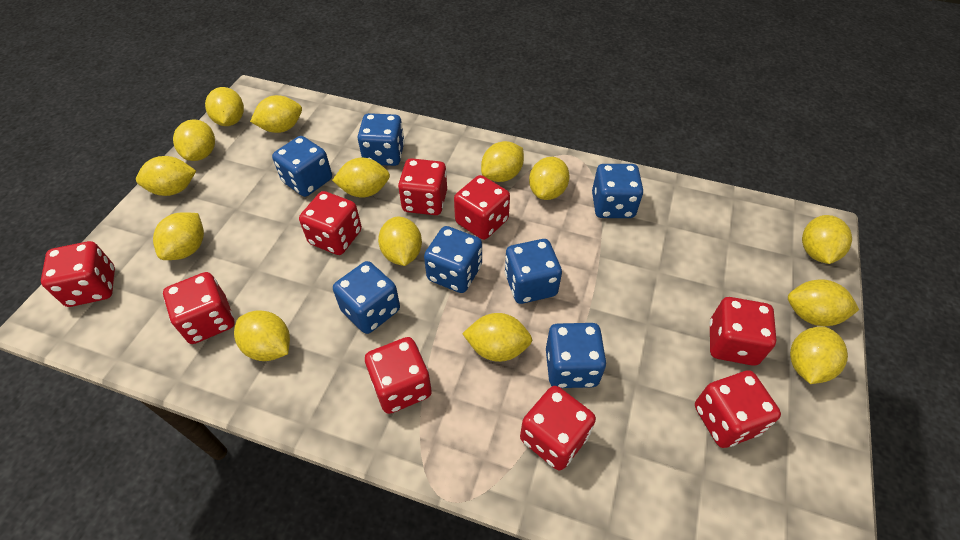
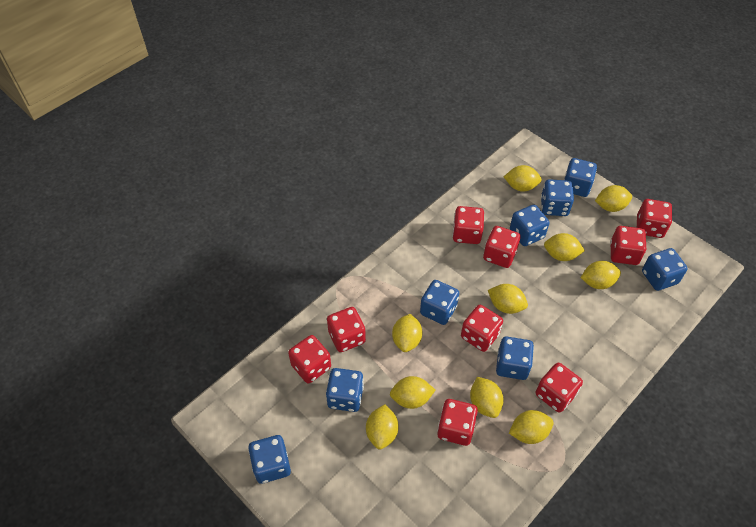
blue dice: [272,136,332,197] [333,261,400,334] [358,113,405,166] [424,226,482,293] [505,239,562,304] [546,323,606,388] [592,164,643,218] = 7 -> [248,435,291,484] [326,368,364,412] [420,280,459,325] [496,336,534,380] [510,205,549,246] [541,179,574,216] [564,158,597,197] [642,248,688,291] = 8
yellow lemon: [136,156,196,196] [153,212,204,260] [173,119,215,161] [205,87,244,126] [234,310,290,361] [250,95,302,133] [332,158,390,198] [378,217,422,266] [462,313,532,362] [481,141,524,182] [529,157,570,200] [788,279,859,326] [790,326,848,384] [802,215,852,264] = 14 -> [366,404,399,449] [390,376,435,409] [392,314,423,352] [470,377,504,418] [488,284,528,314] [504,165,542,192] [509,410,554,444] [544,233,585,261] [581,261,621,289] [595,185,632,212] = 10

